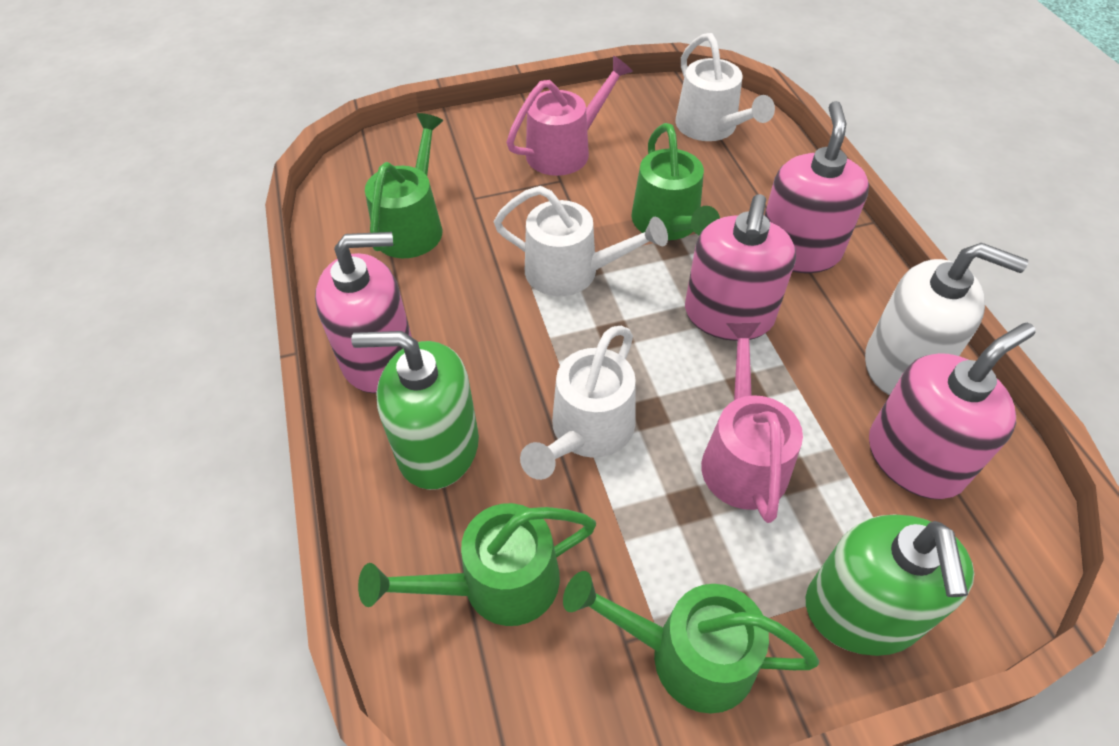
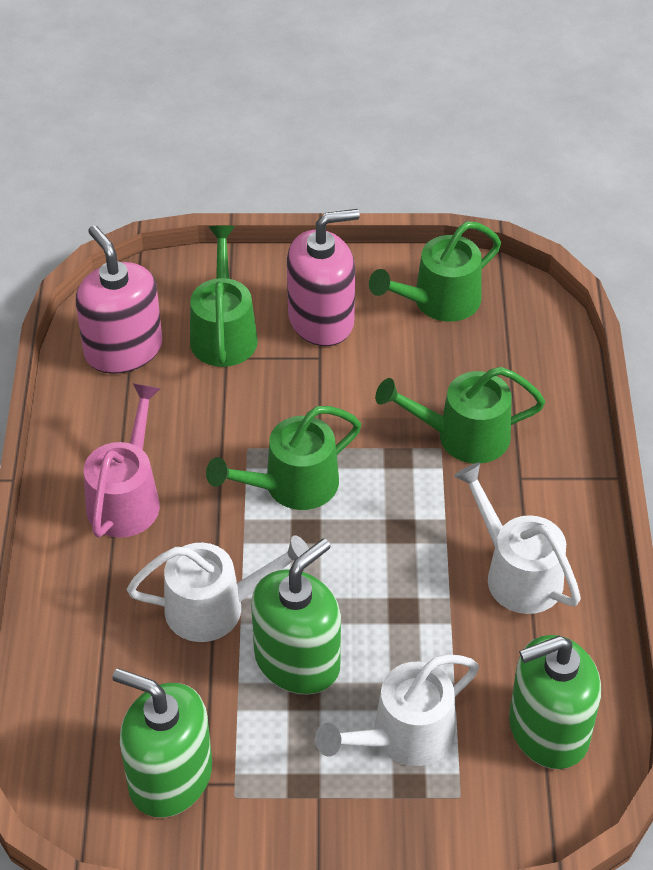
green soap dispenser: [351,331,479,490] [806,515,974,656] = 2 -> [112,668,212,818] [251,538,341,695] [509,635,601,769] = 3
pink soap dispenser: [315,232,412,393] [685,194,796,341] [764,101,869,273] [869,323,1035,499] = 4 -> [76,225,163,374] [287,209,360,346] = 2
pink watering can: [507,56,633,176] [701,322,803,523] = 2 -> [84,383,160,538] = 1
white soap dispenser: [865,243,1028,395] = 1 -> none = 0

